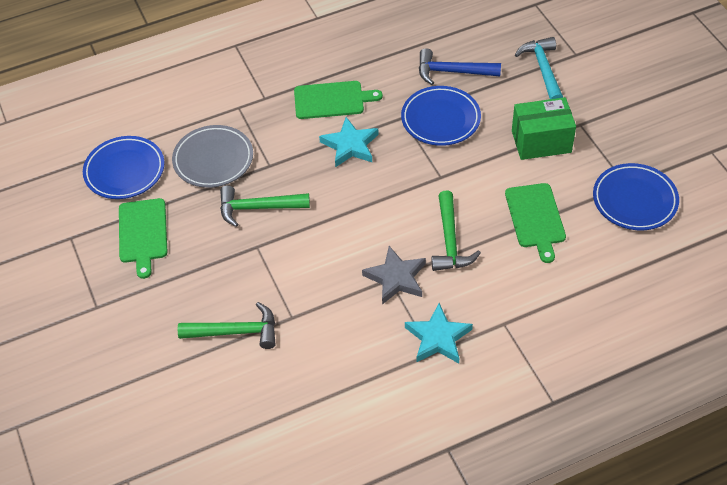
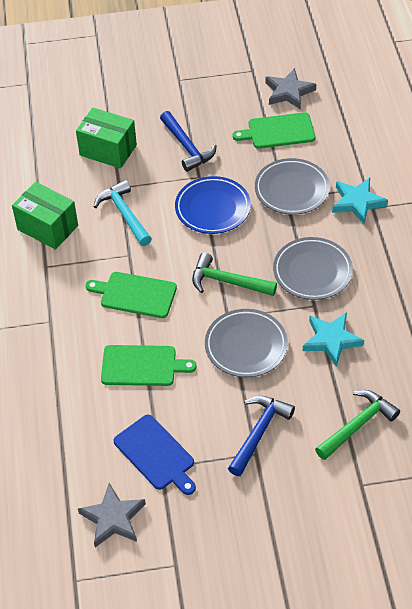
blue cutting board: none = 0 -> [114,415,196,495] = 1
blue hammer: [419,48,501,85] = 1 -> [160,111,217,172] [228,396,295,476] = 2
blue plate: [83,136,164,199] [401,86,481,146] [593,163,679,231] = 3 -> [175,176,251,234] = 1
green box: [512,97,576,160] = 1 -> [12,182,78,250] [76,108,137,169] = 2
green hammer: [178,302,275,349] [220,185,310,227] [432,191,481,271] = 3 -> [192,253,277,296] [315,390,400,460] = 2
grey plate: [172,125,253,188] = 1 -> [205,309,288,377] [255,158,330,215] [273,237,353,300] = 3
grey star: [362,246,426,305] = 1 -> [78,483,146,547] [265,68,316,110] = 2

